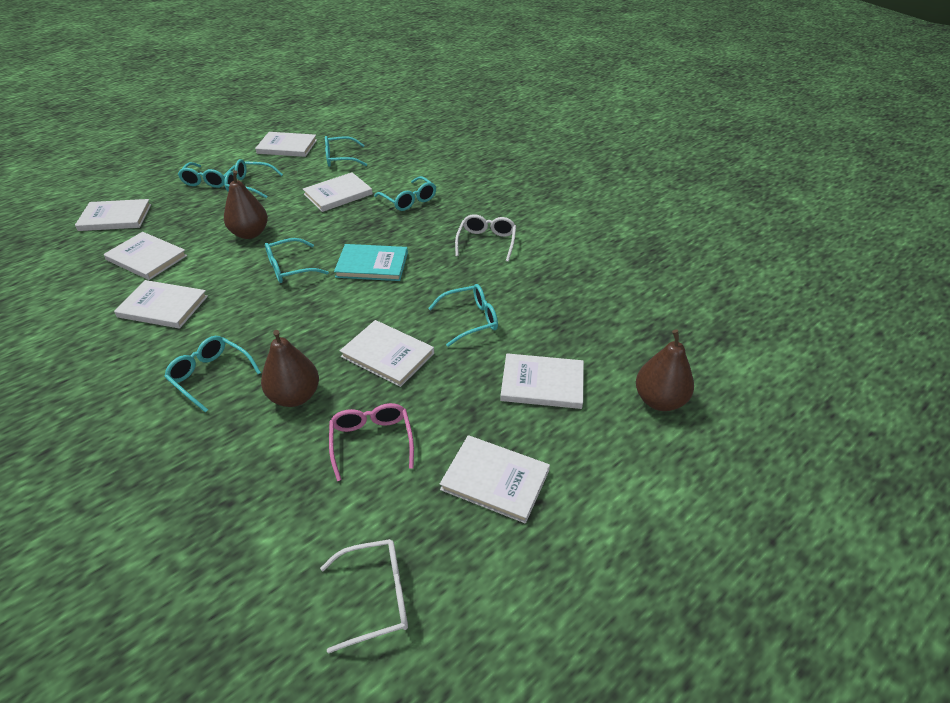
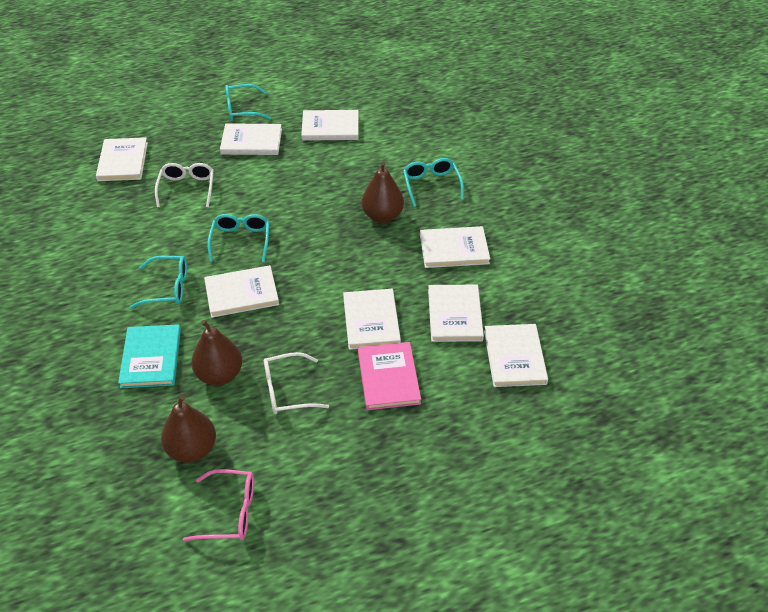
pink book: none = 0 -> [358,342,421,410] = 1
turquoise glasses: [164,336,261,413] [178,162,235,188] [224,159,283,198] [265,238,329,283] [325,136,367,167] [374,176,436,211] [428,284,498,347] = 7 -> [130,256,187,309] [208,214,269,262] [225,84,271,121] [403,158,464,207] = 4

